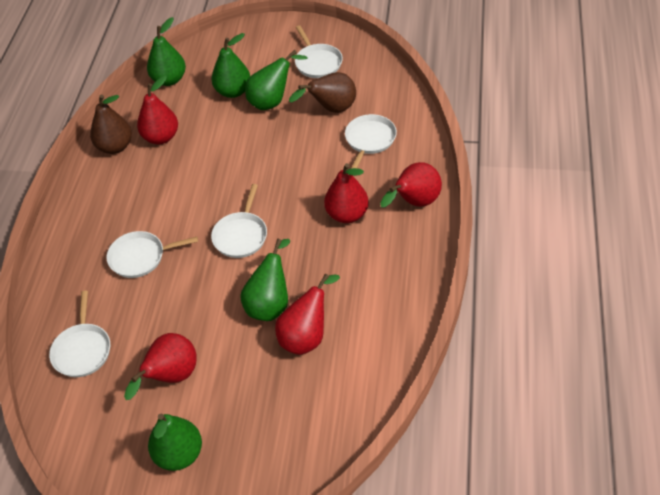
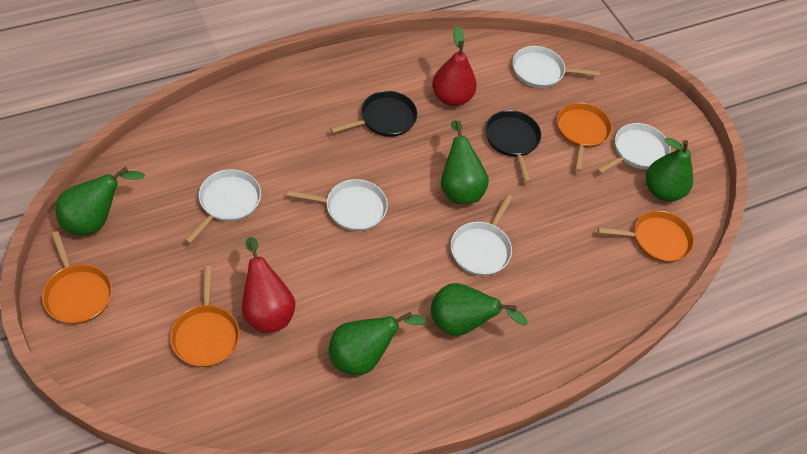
black pan: none = 0 -> [330,91,418,137] [485,110,541,183] = 2
brown pear: [90,95,132,154] [289,72,356,113] = 2 -> none = 0
orange pan: none = 0 -> [42,231,112,324] [170,266,240,367] [557,102,612,172] [598,210,694,263] = 4
red pear: [124,333,197,400] [137,76,178,145] [275,273,340,355] [324,163,369,223] [380,162,442,207] = 5 -> [242,237,296,333] [432,26,477,106] = 2

